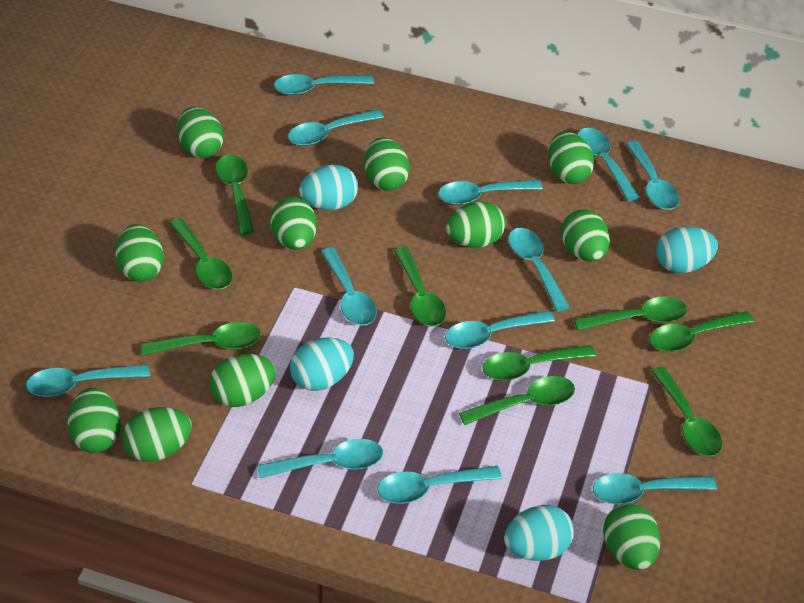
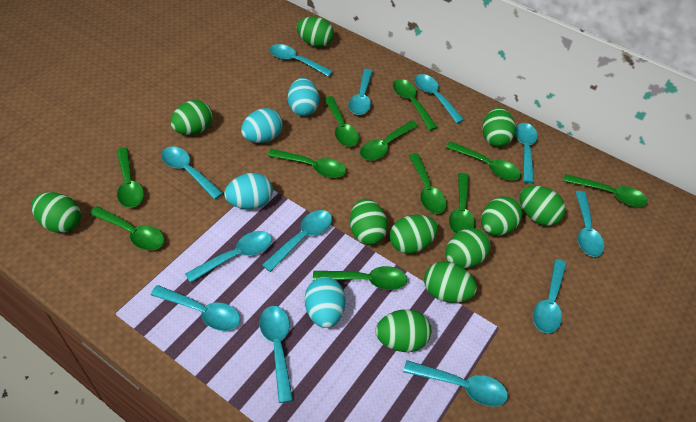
green spoon: [141,322,261,355] [169,218,233,289] [216,155,254,235] [394,247,446,327] [459,376,575,425] [482,345,596,381] [574,296,687,331] [650,311,754,352] [651,366,722,457] = 9 -> [89,206,165,250] [117,148,144,208] [268,149,346,178] [313,266,407,290] [324,96,359,147] [360,120,418,161] [393,79,438,131] [409,153,446,214] [446,141,521,180] [449,173,475,234] [563,174,648,207] = 11

